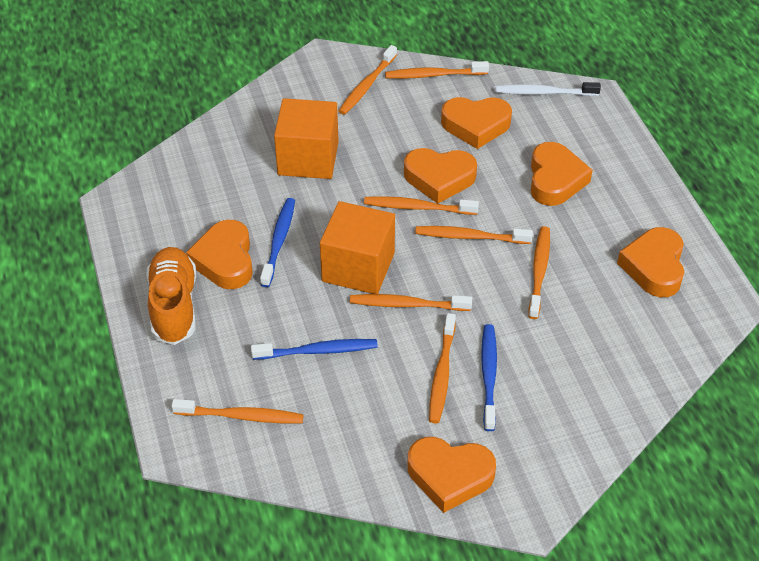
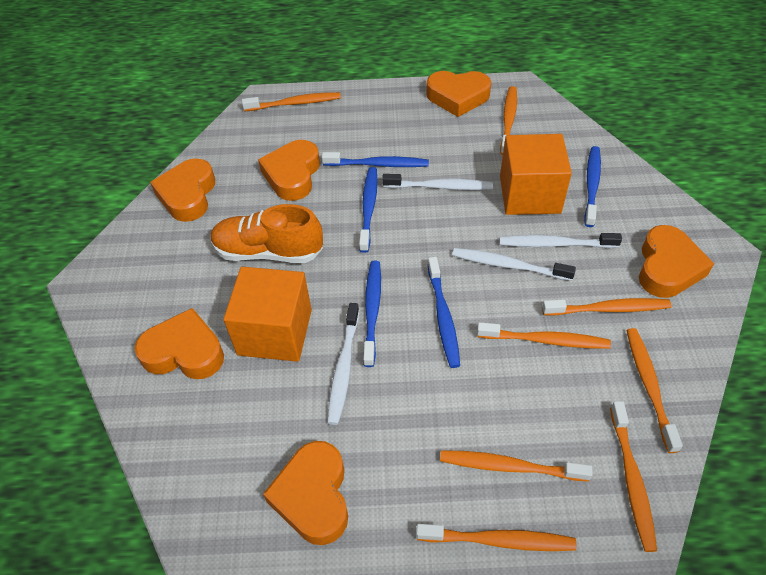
blue toothbrush: [251,339,378,360] [260,198,295,287] [481,324,497,431] = 3 -> [322,152,429,167] [359,167,377,253] [363,261,381,367] [428,257,460,368] [584,146,601,227] = 5
white toothbrush: [494,82,601,96] = 1 -> [327,303,359,425] [382,174,493,190] [452,248,576,281] [499,233,622,248] = 4

